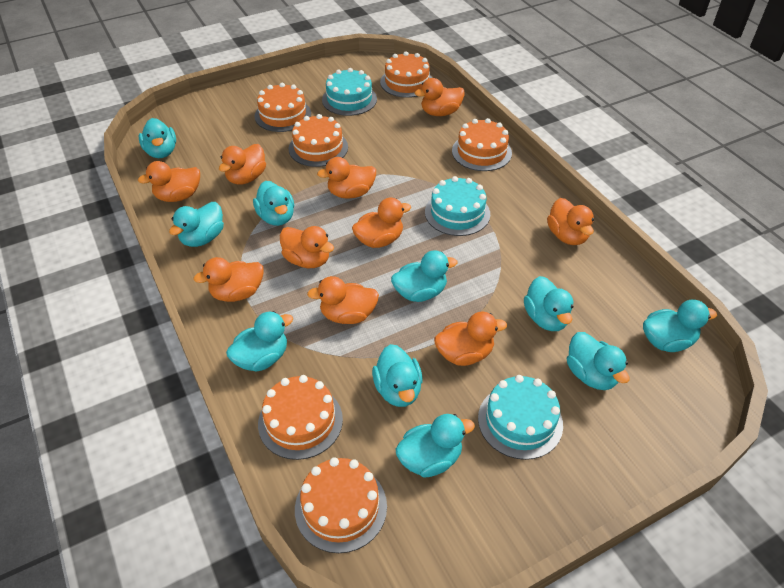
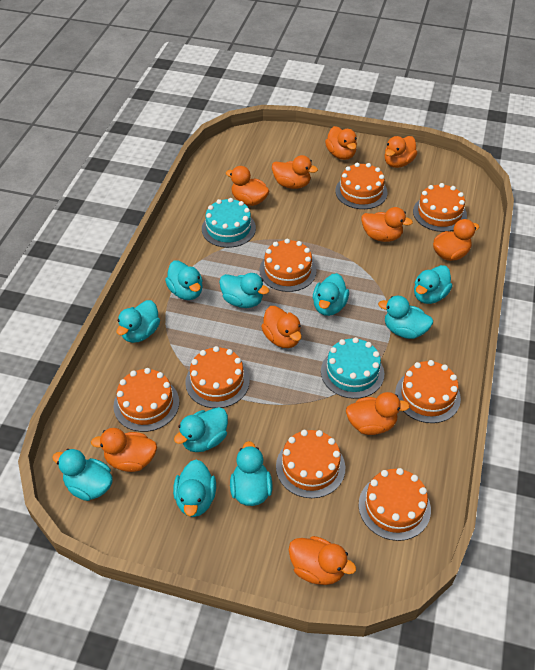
orange cake: [254,83,311,132] [258,375,343,460] [289,114,348,167] [295,457,387,553] [380,52,432,98] [452,118,512,171] = 6 -> [113,368,179,432] [185,346,250,408] [259,239,316,292] [276,430,345,498] [335,163,388,209] [359,468,431,541] [395,360,461,423] [413,183,467,232] = 8
turquoise cake: [322,68,377,116] [425,176,490,236] [478,375,563,460] = 3 -> [202,198,256,248] [321,337,384,399] = 2

